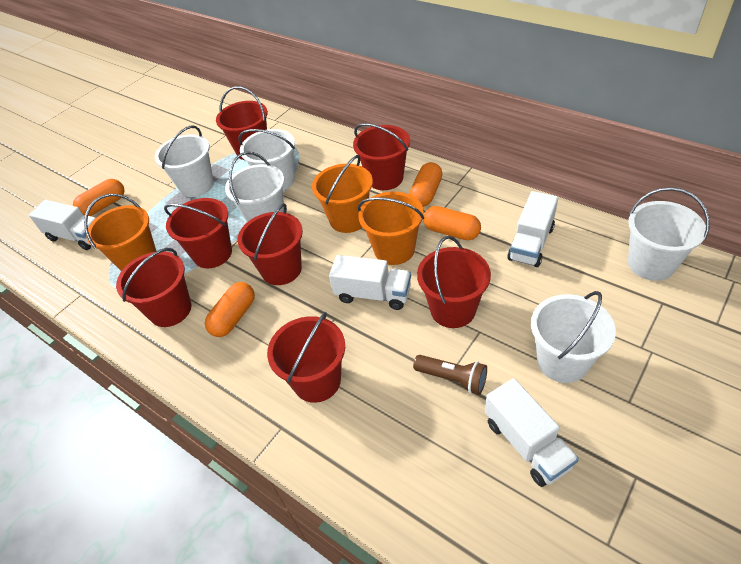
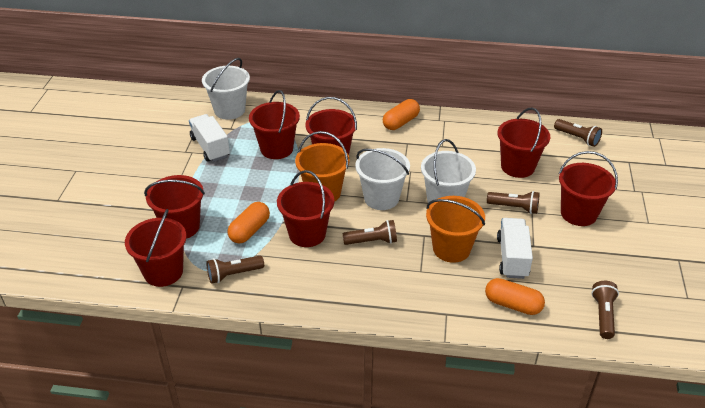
brown flashlight: [413,355,487,395] = 1 -> [206,256,264,284] [342,220,397,245] [487,191,540,214] [554,119,602,147] [591,281,619,339] = 5
orange bucket: [84,194,156,271] [312,155,373,233] [358,191,424,265] = 3 -> [295,131,350,202] [426,196,485,263] = 2
orange capsule: [73,179,125,216] [205,282,255,337] [410,162,443,207] [423,206,481,240] = 4 -> [228,202,270,243] [383,99,420,130] [485,278,545,315] = 3
white bucket: [155,126,214,197] [225,152,284,222] [238,129,295,191] [531,291,616,383] [628,187,710,281] = 5 -> [202,58,250,120] [355,148,410,210] [421,139,476,203] = 3
white truck: [29,200,96,250] [329,255,411,310] [485,378,579,487] [507,191,558,267] = 4 -> [189,114,230,162] [497,218,533,279] = 2

